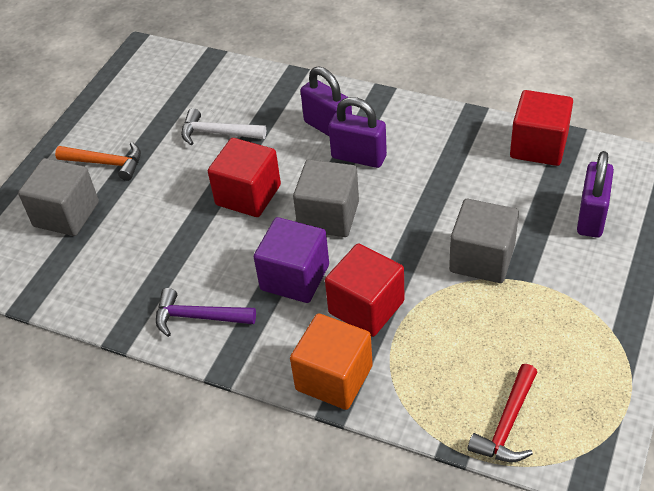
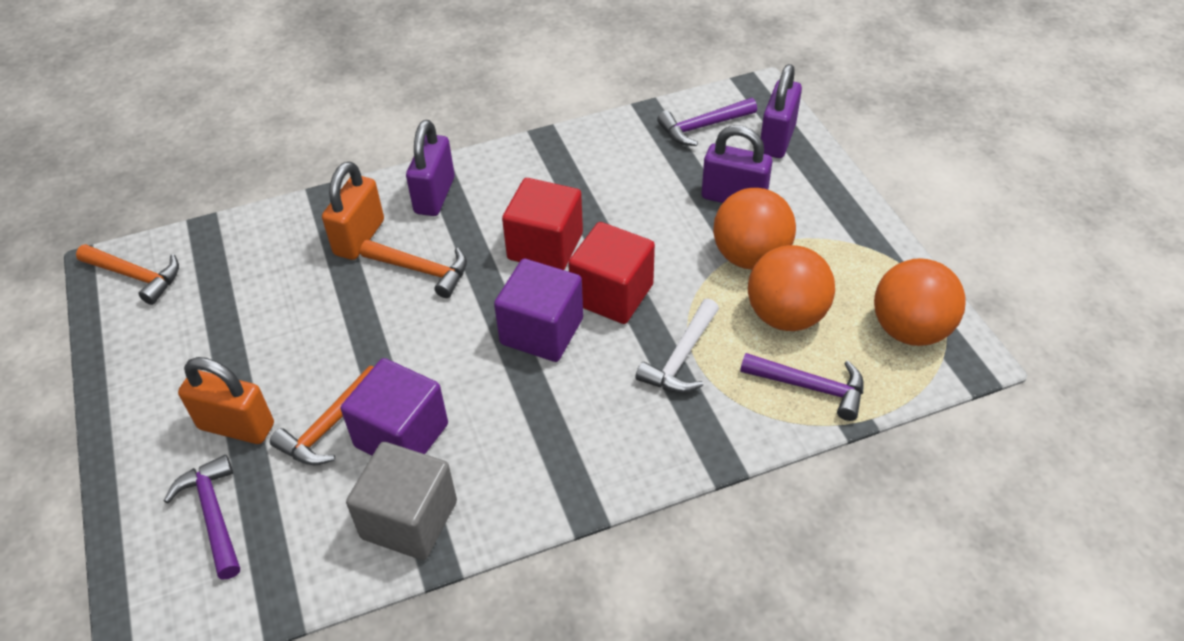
grey cube: [18,158,99,236] [293,159,359,237] [449,199,519,283] = 3 -> [346,442,457,560] = 1
orange ball: none = 0 -> [713,188,796,270] [748,245,835,331] [874,258,966,346] = 3
orange cube: [290,313,373,410] = 1 -> none = 0
orange hammer: [55,142,141,181] = 1 -> [76,244,179,305] [270,366,374,465] [360,240,467,298] = 3
orange padlock: none = 0 -> [178,357,274,444] [322,162,384,260] = 2
purple cube: [254,217,329,303] = 1 -> [341,358,448,456] [494,259,583,362] = 2
purple hammer: [156,288,256,337] = 1 -> [164,455,240,580] [657,98,757,146] [740,353,864,421] = 3
red cube: [208,138,281,217] [325,243,405,337] [510,90,573,166] = 3 -> [502,178,583,270] [568,222,655,324] = 2
red hammer: [468,364,537,462] = 1 -> none = 0

